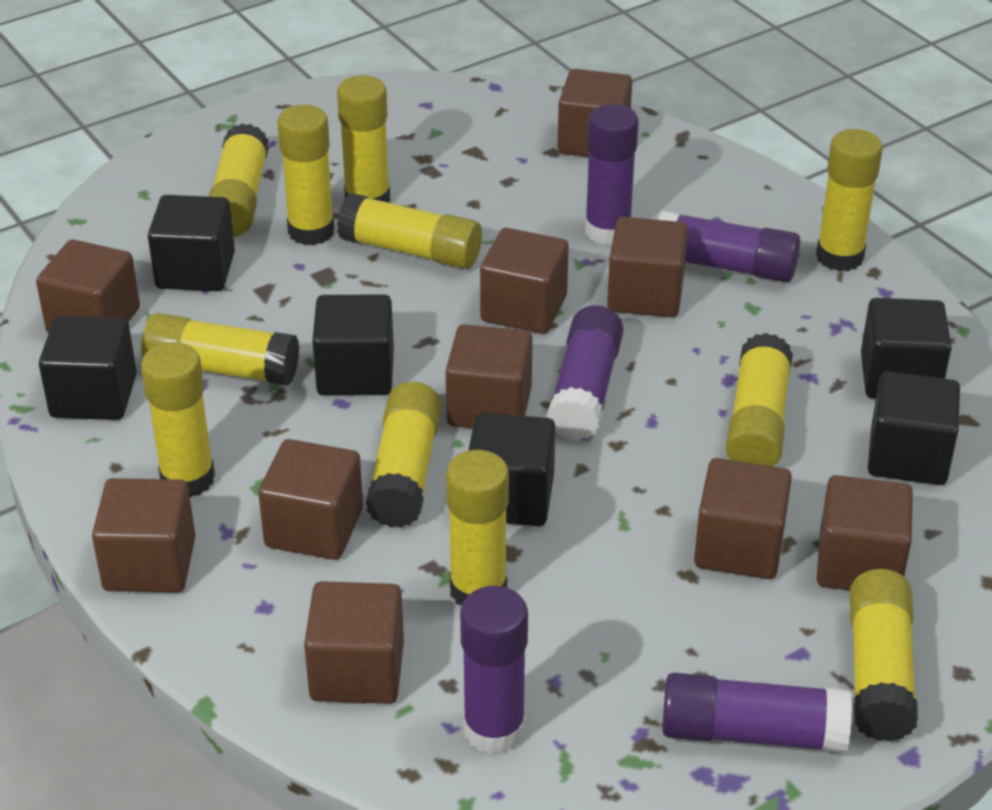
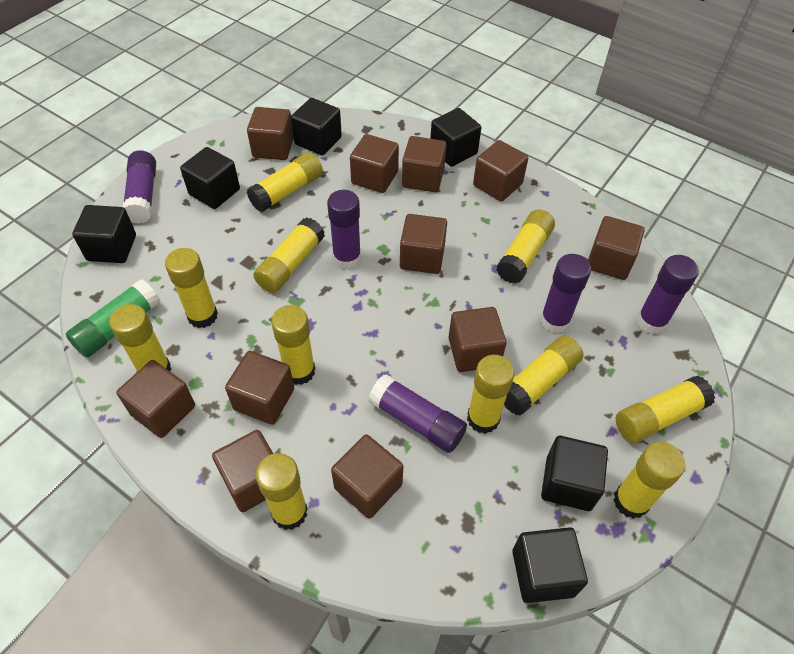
brown cube: [36,240,140,333] [92,478,195,593] [258,439,363,560] [304,581,404,704] [446,324,533,429] [480,228,569,334] [557,69,632,157] [607,217,688,317] [694,458,792,579] [817,475,913,590] = 10 -> [116,360,195,438] [212,430,273,512] [225,351,294,425] [247,107,294,160] [331,434,403,519] [350,134,399,193] [400,214,447,274] [402,136,446,192] [448,307,507,372] [473,140,528,202] [588,216,645,280] = 11
green glue stick: none = 0 -> [66,279,160,357] = 1

